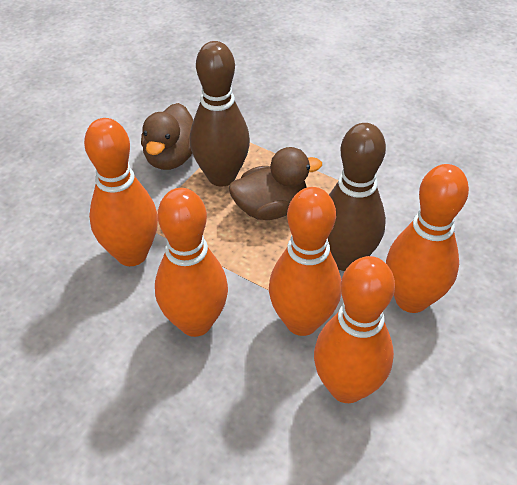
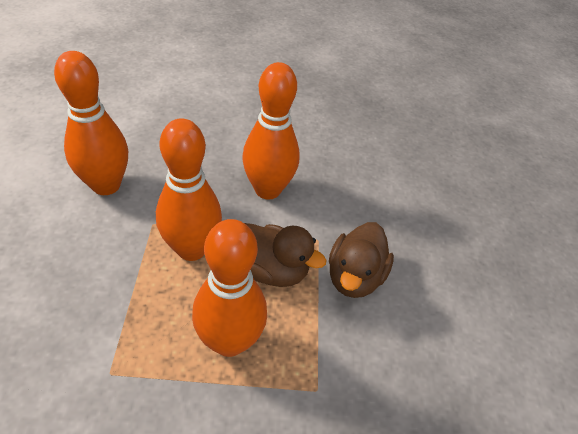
brown bowling pin: [190,41,250,187] [328,123,386,271] = 2 -> none = 0
orange bowling pin: [84,118,158,266] [155,188,228,337] [269,187,341,336] [314,256,395,403] [386,164,469,313] = 5 -> [54,51,128,195] [156,118,222,261] [192,219,267,357] [242,62,300,200] = 4

